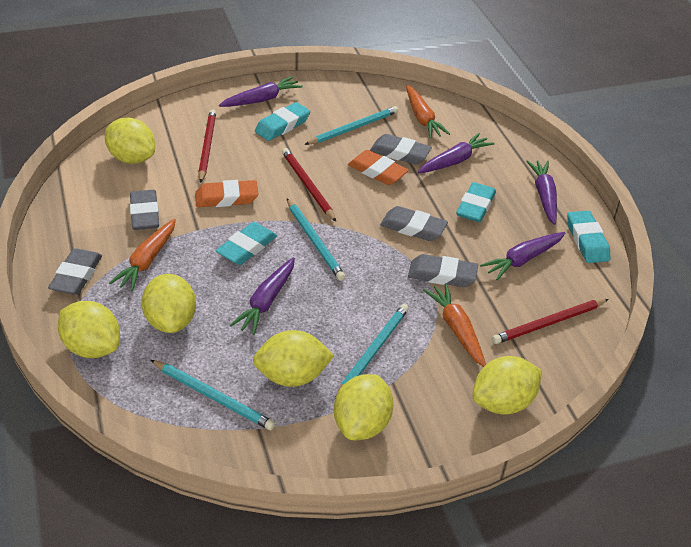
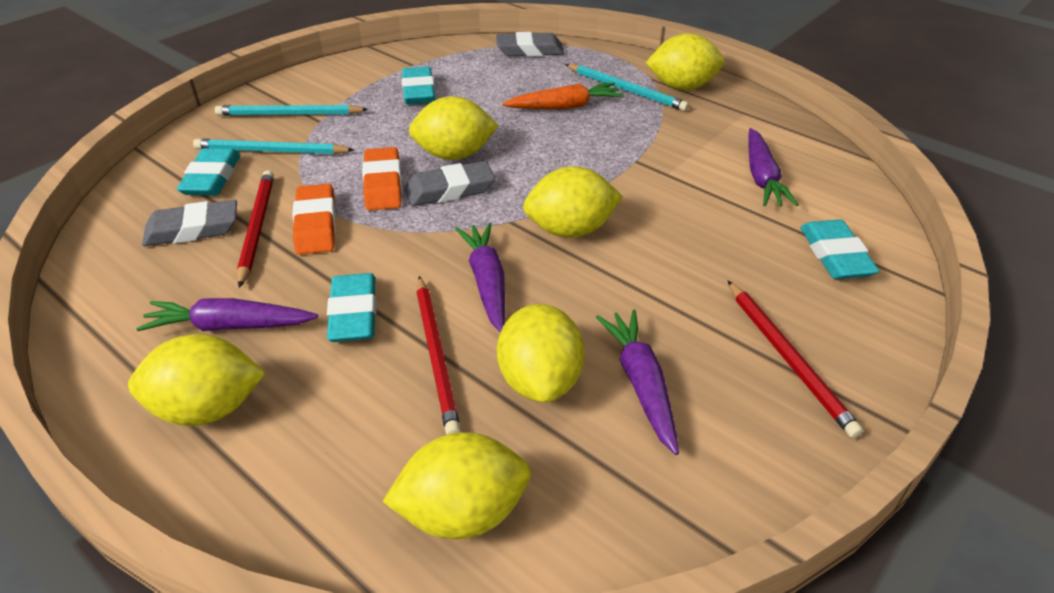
grey eraser: [48,248,102,295] [130,190,159,230] [370,134,432,164] [380,206,448,241] [408,254,478,287] = 5 -> [142,200,237,246] [404,161,495,206] [496,32,564,57] = 3
orange carrot: [109,219,176,291] [406,85,450,138] [423,283,486,367] = 3 -> [502,83,624,109] = 1
purple carrot: [219,76,303,107] [230,258,295,335] [418,133,494,173] [480,232,565,280] [526,160,557,225] = 5 -> [136,298,318,331] [455,223,505,333] [596,309,679,455] [748,128,799,206] = 4
turquoise pencil: [151,360,275,430] [287,199,345,281] [304,106,398,145] [335,304,409,398] = 4 -> [193,139,354,154] [215,105,369,116] [565,64,689,111] = 3

